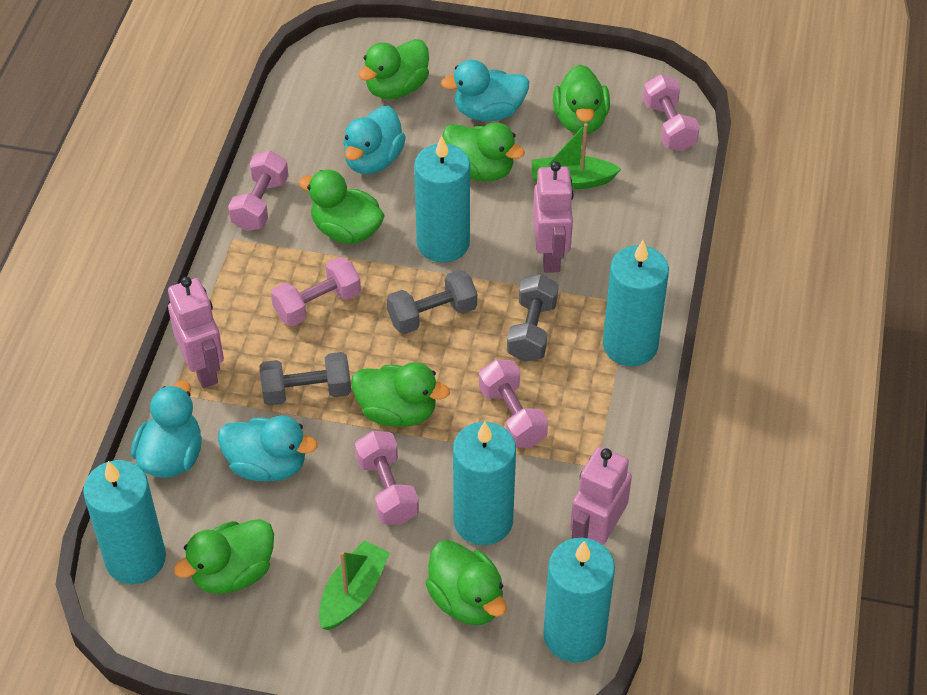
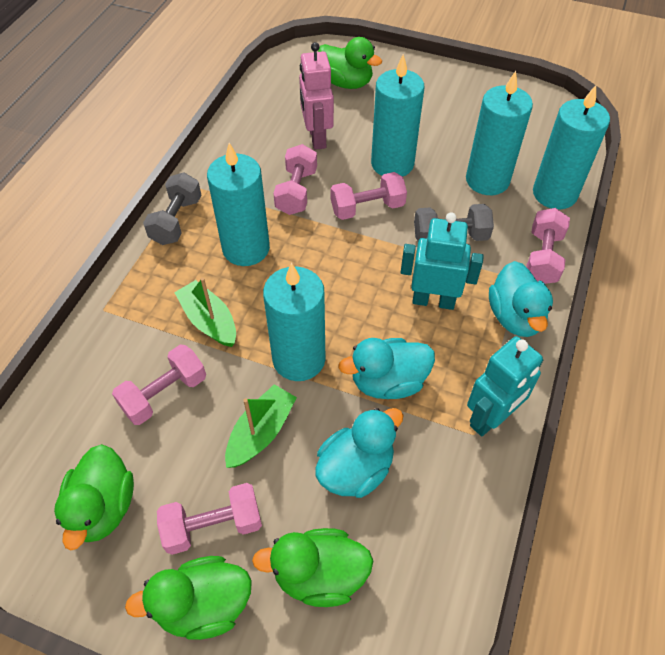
green duck: [174,519,274,594] [298,170,385,244] [351,362,450,427] [358,39,429,100] [425,540,507,625] [442,122,525,182] [553,64,610,135] = 7 -> [54,444,134,550] [125,556,252,640] [252,528,373,607] [318,37,382,89] = 4
grey dumbbell: [259,352,351,406] [387,270,477,334] [507,274,558,362] = 3 -> [143,172,201,245] [414,204,494,241] = 2
pink robot: [168,277,224,388] [533,161,574,273] [570,446,632,544] = 3 -> [299,42,334,150] = 1
turquoise duck: [131,381,202,478] [218,416,318,481] [343,106,406,174] [441,60,529,121] = 4 -> [315,408,404,498] [338,338,435,399] [489,261,553,337] = 3
turquoise robot: none = 0 -> [401,212,484,310] [467,336,543,436] = 2

